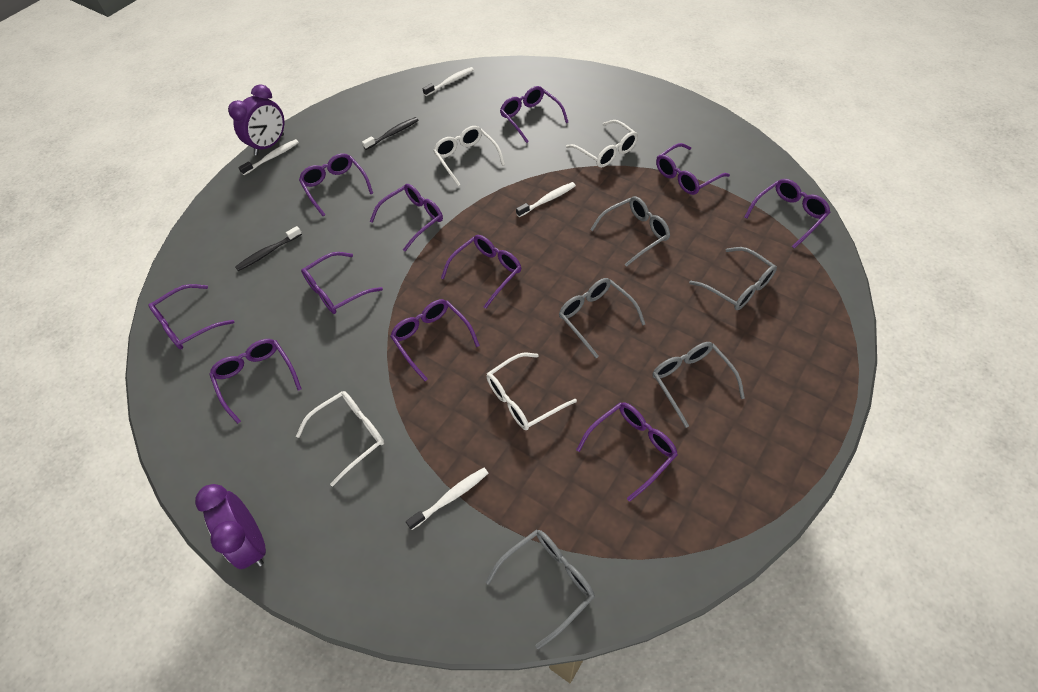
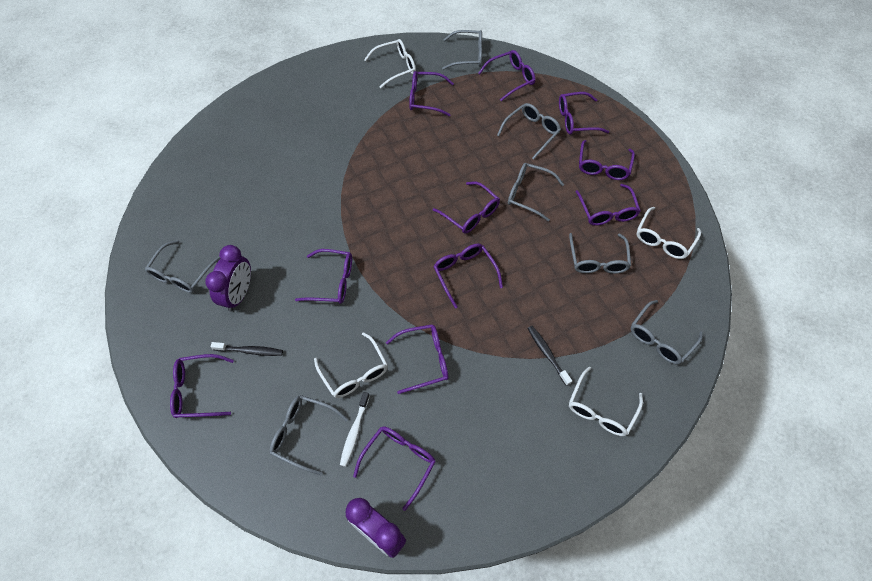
grey glasses: [486,529,595,649] [559,278,645,358] [590,196,670,267] [652,342,745,428] [689,247,777,310] = 5 -> [145,240,220,293] [270,395,348,476] [442,30,482,70] [497,103,561,160] [508,163,564,222] [569,233,631,274] [630,300,703,364] = 7
white toothbrush: [238,139,299,175] [406,468,488,530] [423,67,474,96] [516,182,576,217] = 4 -> [340,392,370,467] = 1

